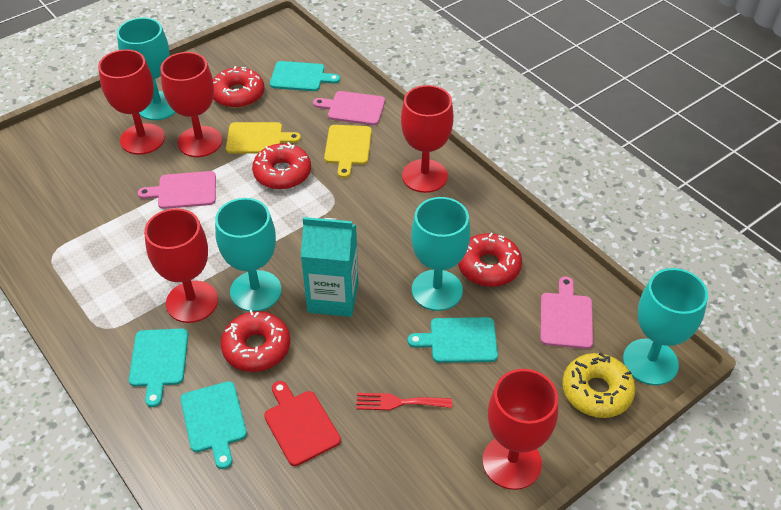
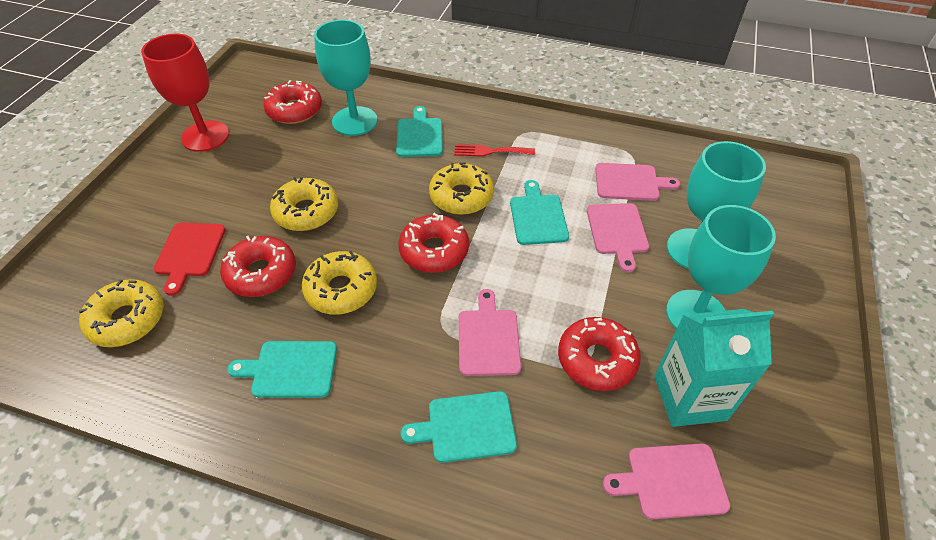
pink cutting board: [138,171,216,209] [313,91,385,125] [540,277,593,349] = 3 -> [459,289,521,376] [587,203,649,272] [596,163,680,201] [603,443,730,519] = 4
red goblet: [98,49,165,155] [144,208,218,323] [160,52,222,157] [401,85,454,193] [482,369,558,490] = 5 -> [141,33,229,152] = 1
turquoise goblet: [117,17,176,120] [215,198,282,312] [411,197,470,311] [623,268,708,385] = 4 -> [314,20,378,136] [666,205,776,329] [667,141,766,269] = 3
yellow cutting board: [226,122,301,154] [324,125,372,178] = 2 -> none = 0
yellow donut: [562,352,636,418] = 1 -> [79,279,164,347] [270,177,338,231] [302,251,377,315] [429,162,494,215] = 4

